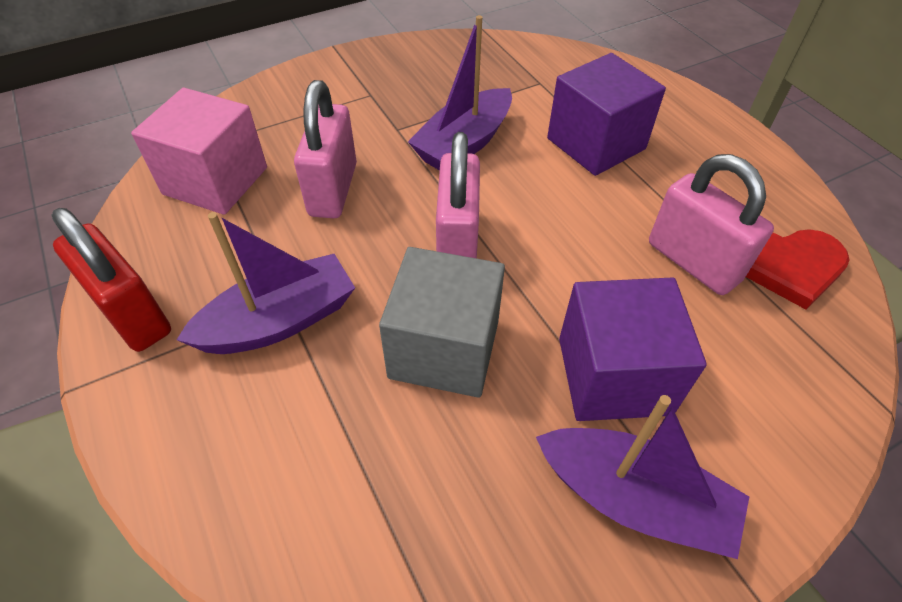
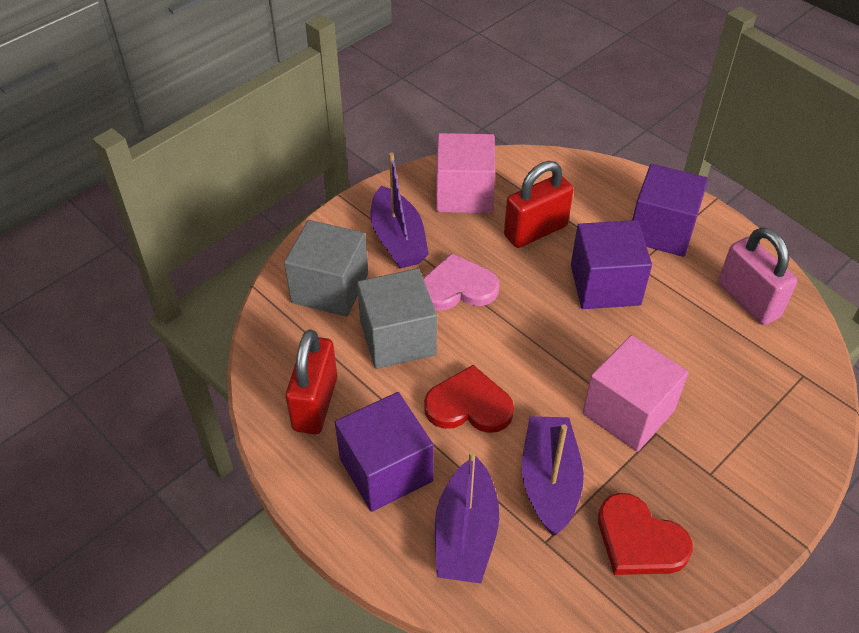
grey cube: [379,247,505,398] = 1 -> [284,220,368,317] [357,268,437,369] = 2
pink cube: [131,88,267,215] = 1 -> [436,133,495,213] [583,335,689,452] = 2
pink heart: none = 0 -> [423,253,499,311] = 1
pink padlock: [294,80,357,218] [436,132,480,258] [649,154,774,295] = 3 -> [718,227,797,325] = 1
purple cube: [547,53,666,176] [559,277,707,421] = 2 -> [335,392,434,512] [571,220,652,309] [632,164,708,257] = 3
red heart: [746,229,850,310] = 1 -> [424,365,514,433] [598,493,693,575] = 2
red padlock: [51,208,171,352] = 1 -> [285,330,337,435] [504,161,574,248] = 2

